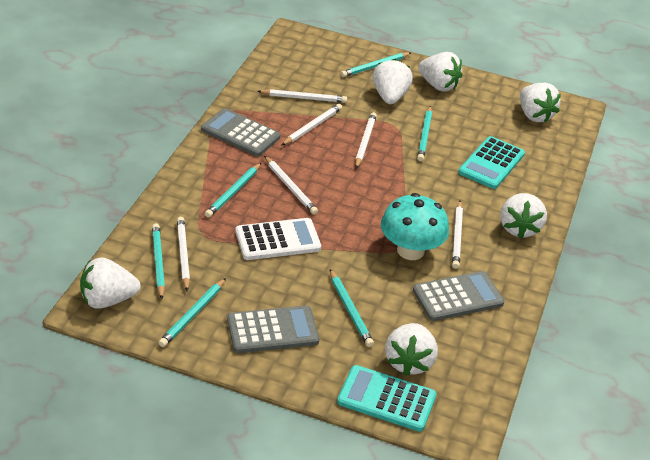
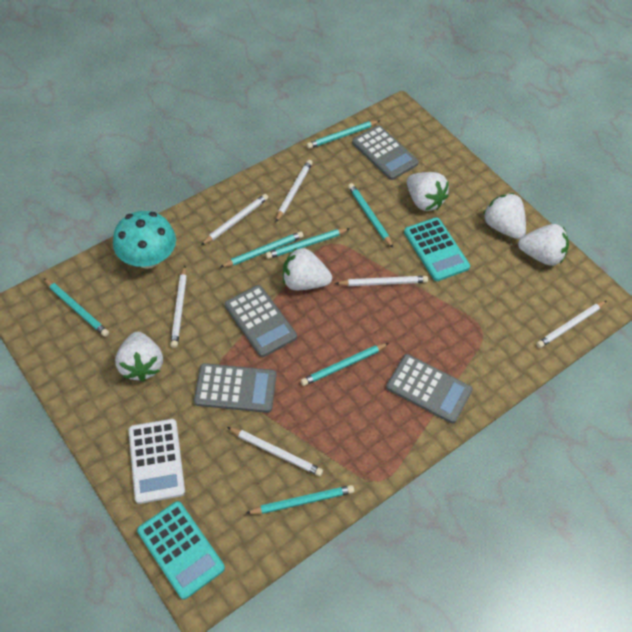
grey calculator: [201,108,281,156] [227,306,319,353] [413,271,505,321] = 3 -> [194,363,276,413] [225,285,297,357] [352,125,419,180] [386,354,473,424] = 4
turquoise pencil: [152,223,165,299] [159,278,226,347] [205,163,261,218] [330,269,374,347] [341,52,411,77] [417,106,432,161] = 6 -> [44,278,109,337] [220,231,304,268] [245,485,354,514] [266,228,350,259] [301,343,389,386] [307,121,379,149] [348,183,393,248] = 7
white strawberry: [80,258,141,309] [372,59,413,104] [385,323,438,376] [418,52,463,92] [500,193,547,238] [520,83,561,123] = 6 -> [115,332,163,382] [283,248,332,290] [407,172,449,211] [483,193,526,239] [518,224,569,266] = 5

